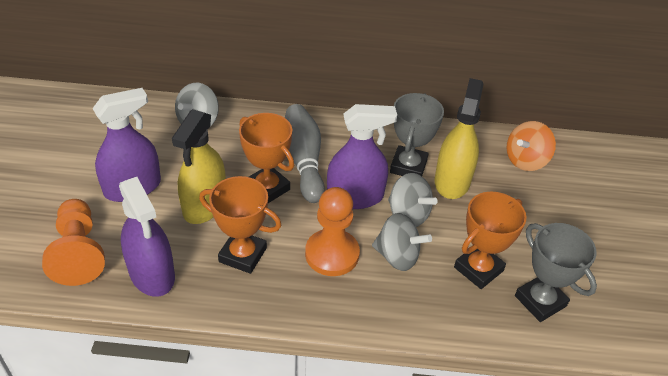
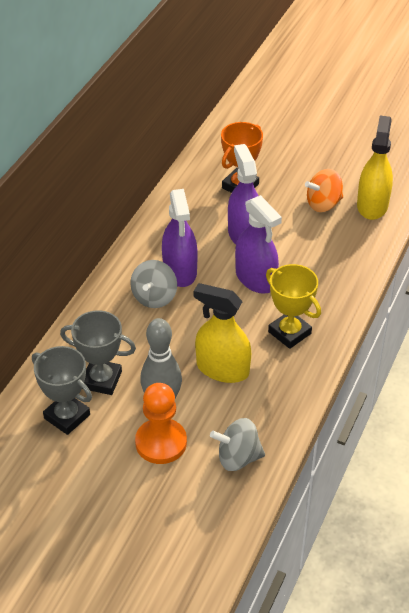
grey spinning top: [175,83,219,126] [372,213,432,271] [388,173,438,227] = 3 -> [130,260,177,308] [210,418,265,471] = 2
orange pawn: [42,199,105,286] [305,187,360,276] = 2 -> [135,383,187,464] = 1
orange trophy: [199,176,282,274] [239,113,294,203] [454,192,527,289] = 3 -> [221,122,263,193] = 1
yellow trophy: none = 0 -> [266,264,321,349] = 1

